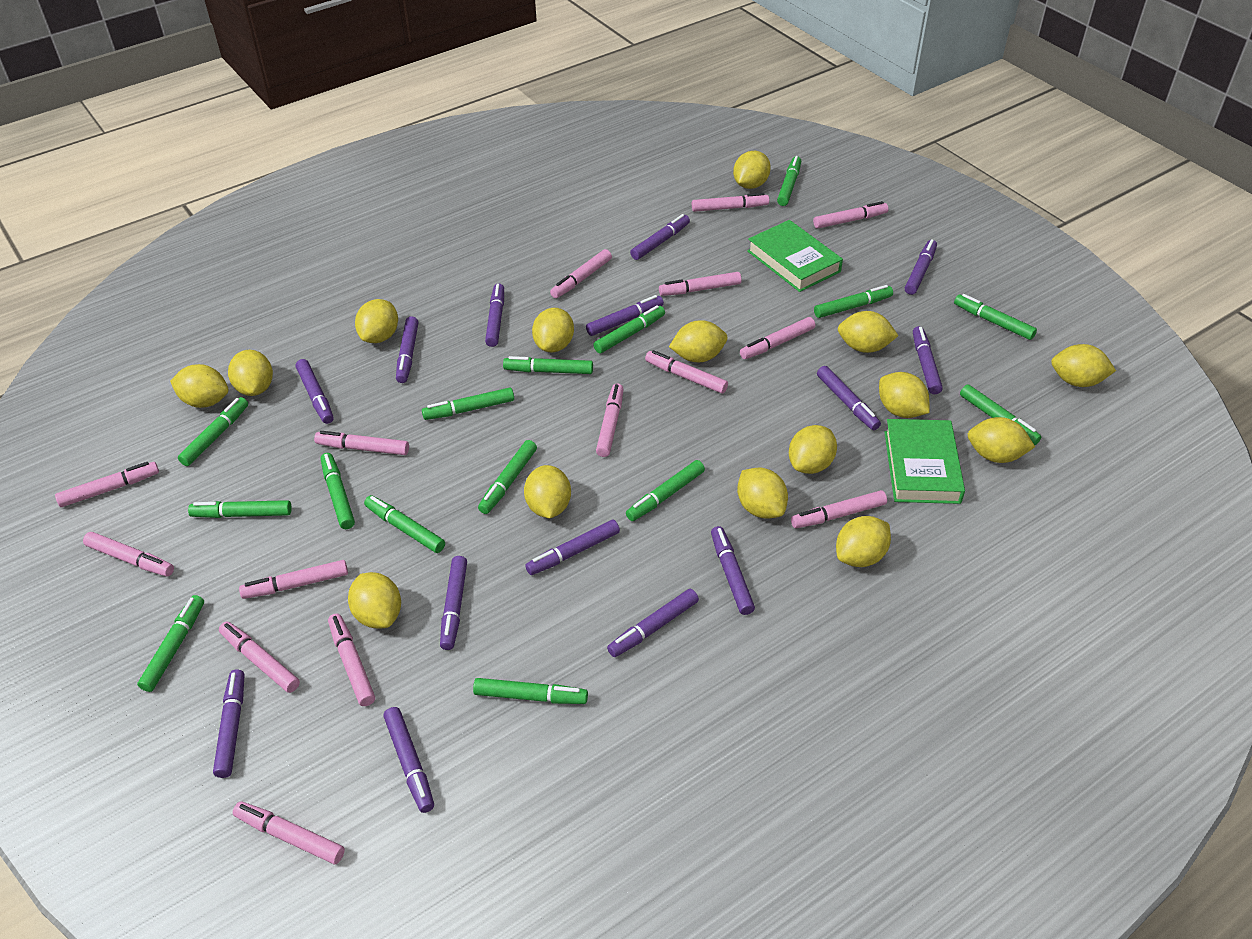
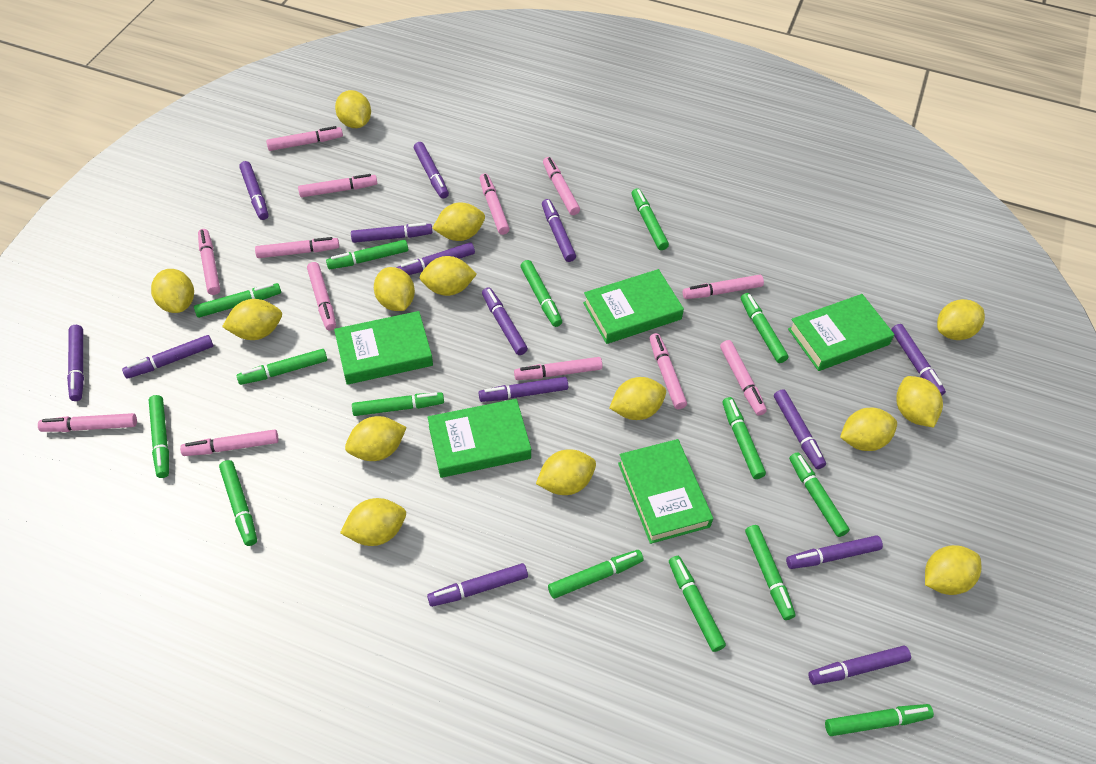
green book: [747,220,843,292] [884,419,965,504] = 2 -> [334,311,433,385] [427,399,531,478] [583,269,684,344] [618,439,713,544] [788,294,895,371] = 5
pink marker: [55,462,159,507] [83,532,174,577] [219,621,300,693] [233,801,345,864] [239,560,348,599] [314,431,409,455] [328,614,375,706] [550,249,612,298] [596,384,624,457] [645,350,728,394] [659,272,741,296] [692,193,769,212] [740,317,815,359] [791,490,887,528] [813,201,889,229] = 15 -> [38,413,137,432] [180,429,278,456] [198,229,220,295] [255,237,339,258] [266,126,343,151] [298,174,377,197] [307,262,336,331] [479,173,510,235] [514,357,603,380] [543,157,580,215] [649,333,687,409] [683,275,764,299] [720,340,767,416] = 13
yellow lemon: [170,364,229,408] [228,350,273,396] [348,572,401,629] [355,299,398,343] [524,465,571,518] [532,308,574,352] [669,320,727,362] [733,151,771,189] [737,468,788,519] [789,425,837,474] [836,516,891,567] [838,311,899,353] [879,372,930,418] [968,417,1035,463] [1051,344,1116,387] = 15 -> [151,269,194,313] [222,299,282,340] [335,90,371,128] [340,498,406,546] [345,416,407,461] [374,267,415,311] [420,256,477,296] [432,202,485,241] [536,450,596,495] [609,377,666,420] [840,408,897,451] [896,376,943,428] [925,545,981,595] [937,299,985,340] = 14

